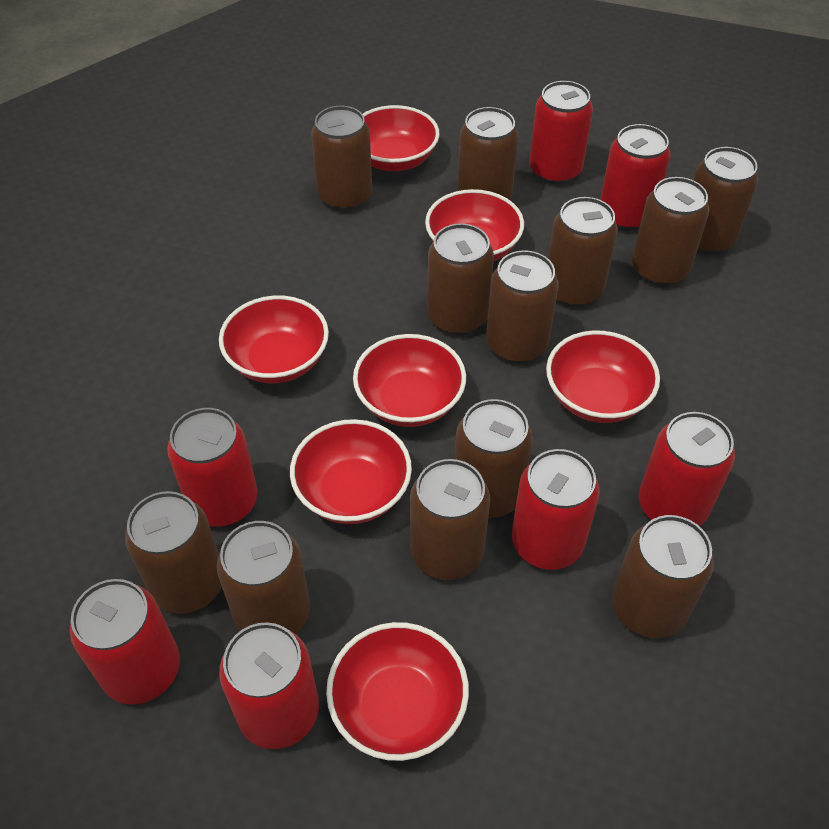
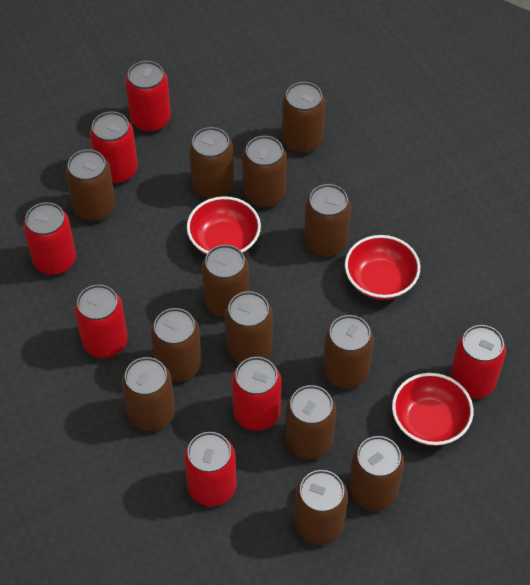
brown can: [125,491,222,614] [217,521,310,634] [311,106,372,211] [410,459,490,580] [427,223,494,335] [454,399,533,518] [457,107,519,200] [486,250,559,363] [548,197,618,307] [612,515,714,638] [632,177,709,286] [693,147,758,254] = 12 -> [66,149,116,222] [122,357,175,431] [151,308,202,382] [189,127,234,199] [202,245,249,317] [225,291,273,363] [242,136,287,208] [282,82,325,153] [285,385,336,459] [294,470,348,545] [304,184,351,257] [323,315,374,389] [349,436,404,511] = 13
red bowl: [219,296,329,383] [290,419,412,524] [326,622,469,761] [353,334,466,427] [363,105,439,171] [425,189,524,261] [546,330,660,423] = 7 -> [187,196,261,255] [345,235,420,300] [392,373,473,446] = 3

